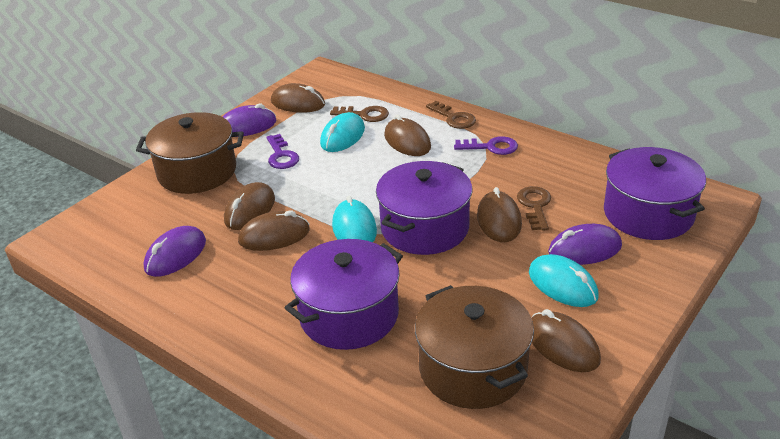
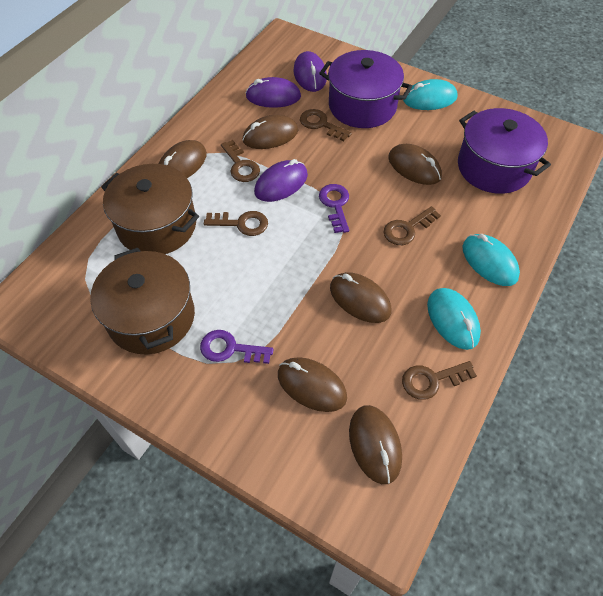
brown key: [330,106,389,122] [426,101,476,129] [517,186,551,231] = 3 -> [204,211,268,236] [221,140,260,182] [300,109,352,141] [383,206,441,245] [402,361,477,400] = 5
purple pot: [285,239,403,350] [376,161,472,255] [604,147,706,240] = 3 -> [319,50,412,128] [458,108,551,194] = 2

